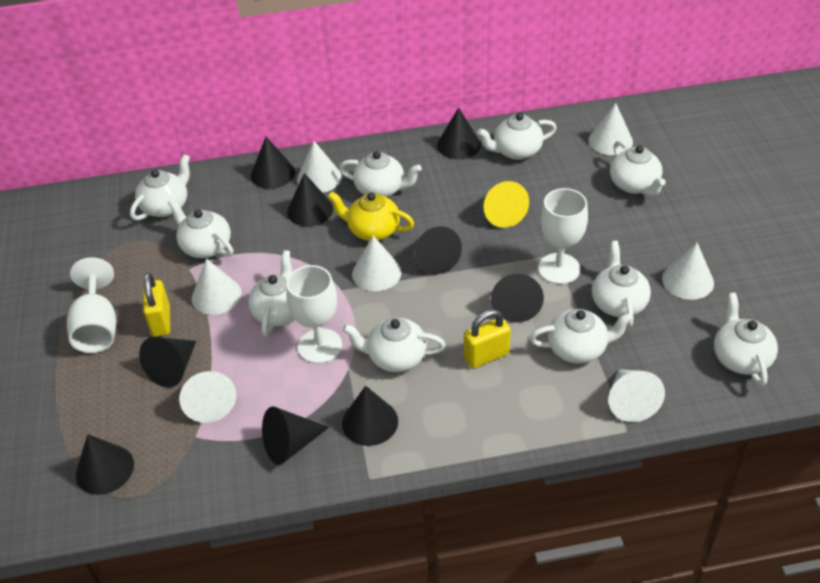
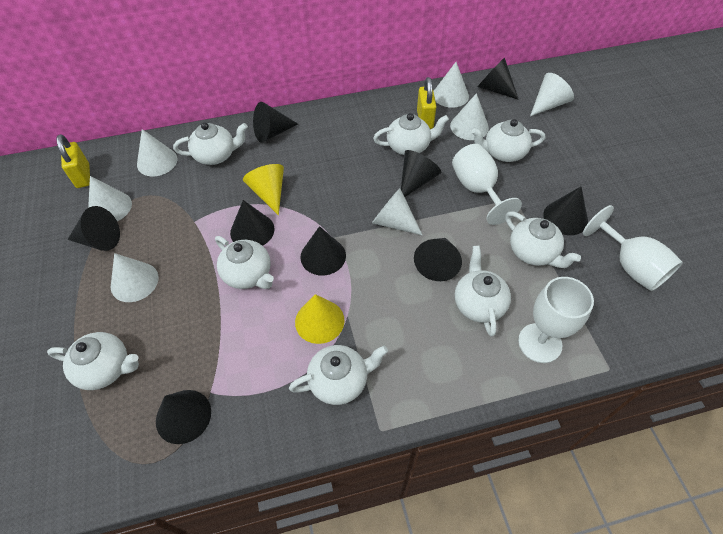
white teapot: [130,154,190,221] [168,198,233,258] [248,250,295,336] [339,151,422,197] [343,318,446,372] [477,113,557,160] [530,309,633,364] [592,241,651,328] [610,140,666,197] [714,292,778,386] = 10 -> [47,332,139,390] [173,122,248,165] [215,236,274,289] [289,345,388,405] [373,113,449,155] [455,246,511,337] [471,119,545,162] [505,211,581,268] = 8
yellow cone: [483,181,529,228] = 1 -> [243,164,284,216] [295,294,345,344] = 2
yellow teapot: [328,191,414,241] = 1 -> none = 0

